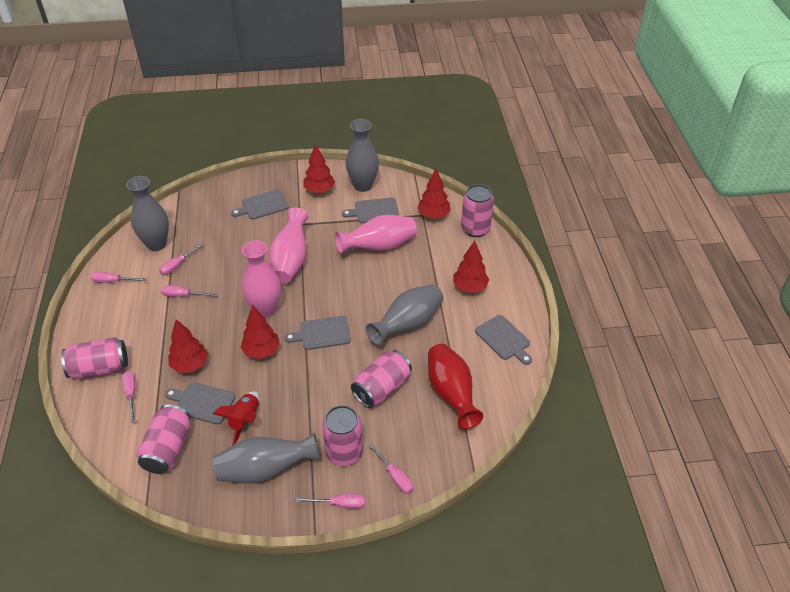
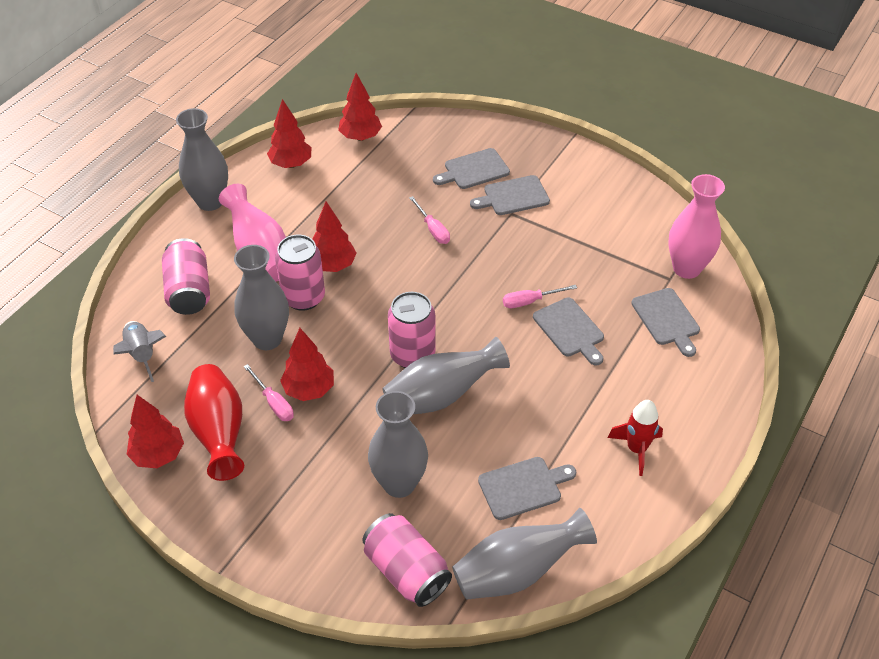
grey rocket: none = 0 -> [113,321,166,382] = 1
grey vase: [126,176,169,251] [213,433,320,484] [346,119,379,192] [366,284,443,345] = 4 -> [176,108,228,211] [234,245,289,350] [368,391,428,498] [382,337,510,414] [452,508,597,600] = 5
pink can: [61,337,128,379] [136,404,191,474] [322,405,363,466] [351,350,412,408] [461,184,494,237] = 5 -> [162,238,210,315] [275,235,325,311] [362,513,452,607] [388,292,436,368] = 4
pink screwdriver: [91,272,147,283] [122,371,135,423] [159,243,204,275] [161,285,217,297] [296,494,365,509] [368,443,414,494] = 6 -> [244,364,294,421] [409,196,450,244] [503,285,577,308] = 3
pink vase: [242,240,281,318] [269,207,309,283] [335,215,417,254] = 3 -> [219,184,286,282] [668,174,725,279] = 2

